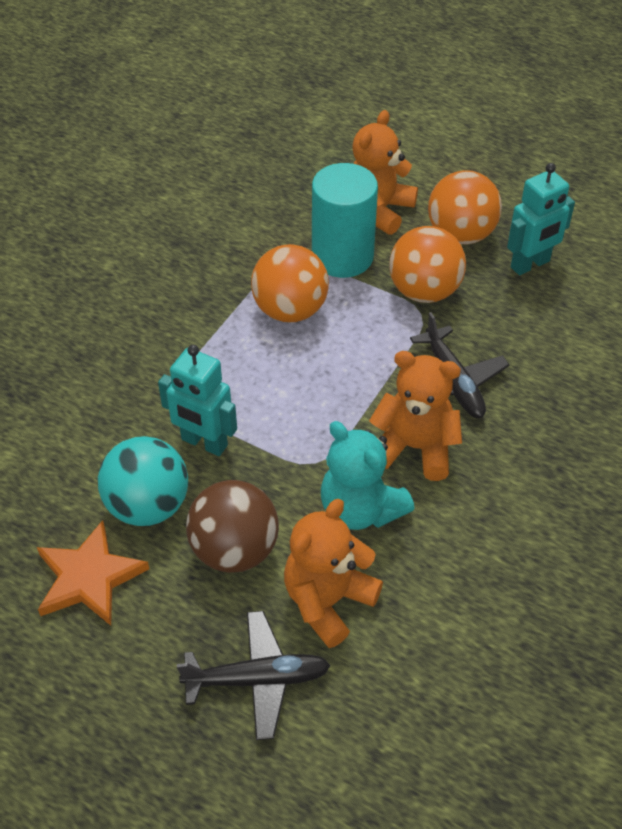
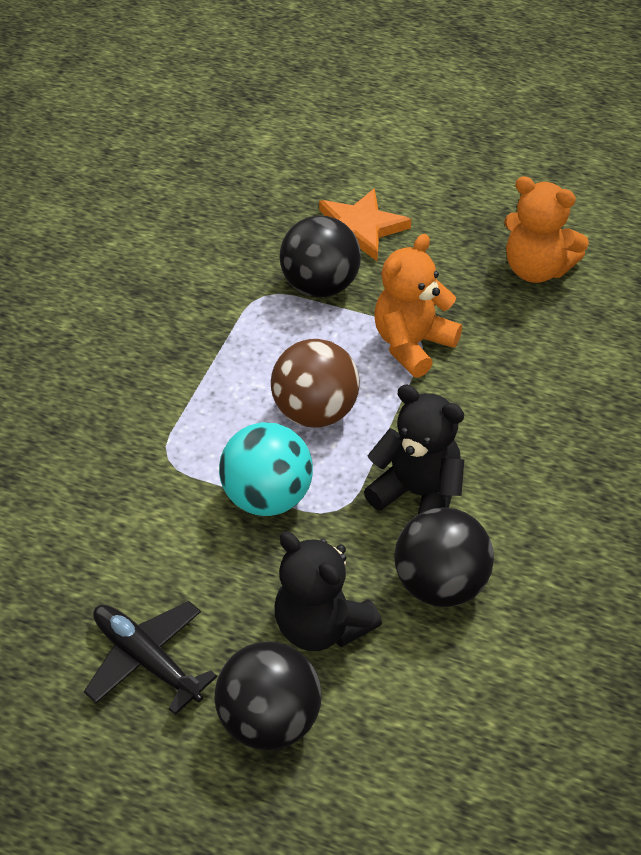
black ball: none = 0 -> [214,641,322,750] [280,215,361,298] [394,507,494,607] = 3
black plane: [177,611,331,740] [410,312,509,418] = 2 -> [84,601,217,715] = 1
black teddy bear: none = 0 -> [274,532,382,651] [364,385,464,514] = 2
orange ball: [251,244,329,322] [389,226,466,303] [428,170,502,244] = 3 -> none = 0
orange teddy bear: [284,499,383,648] [353,110,418,235] [369,351,462,481] = 3 -> [374,234,462,378] [504,176,589,283] = 2
turquoise cylinder: [312,163,378,278] = 1 -> none = 0
turquoise robot: [158,345,237,456] [507,163,575,275] = 2 -> none = 0
turquoise teddy bear: [321,421,415,530] = 1 -> none = 0

